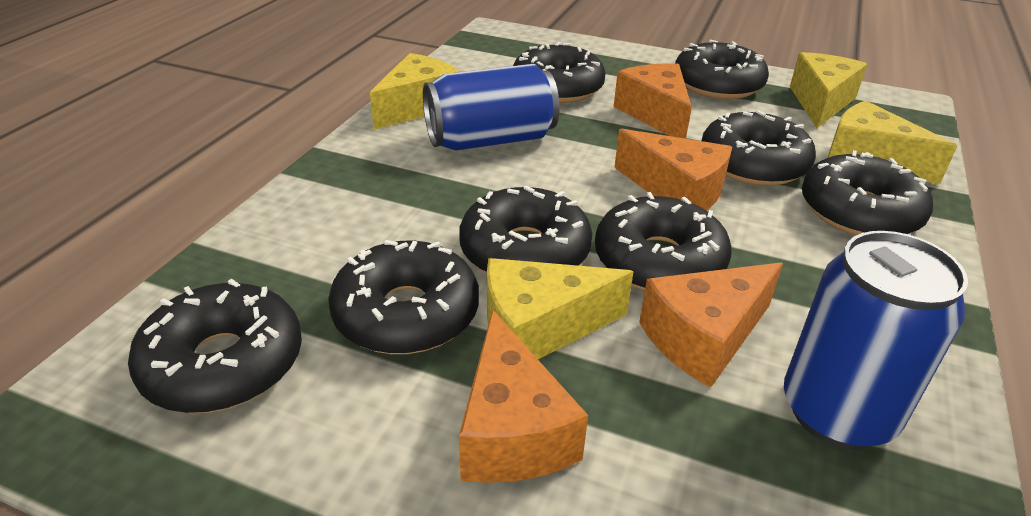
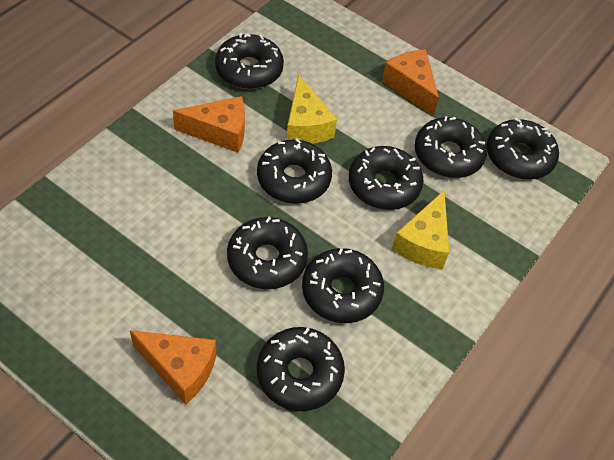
blue can: [423,64,560,151] [784,231,968,449] = 2 -> none = 0
orange cheese: [459,310,588,483] [614,63,692,139] [614,129,732,211] [639,262,783,388] = 4 -> [130,330,216,405] [173,96,245,153] [382,50,439,116] = 3
yellow cheese: [370,53,460,129] [487,258,634,359] [790,52,867,128] [827,101,957,184] = 4 -> [286,74,337,144] [392,191,449,269] = 2

